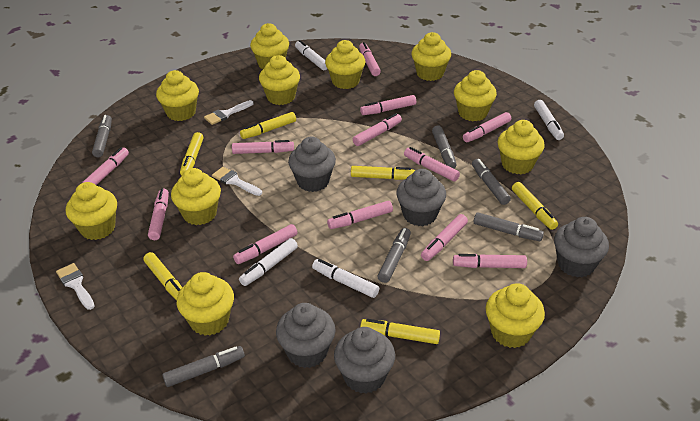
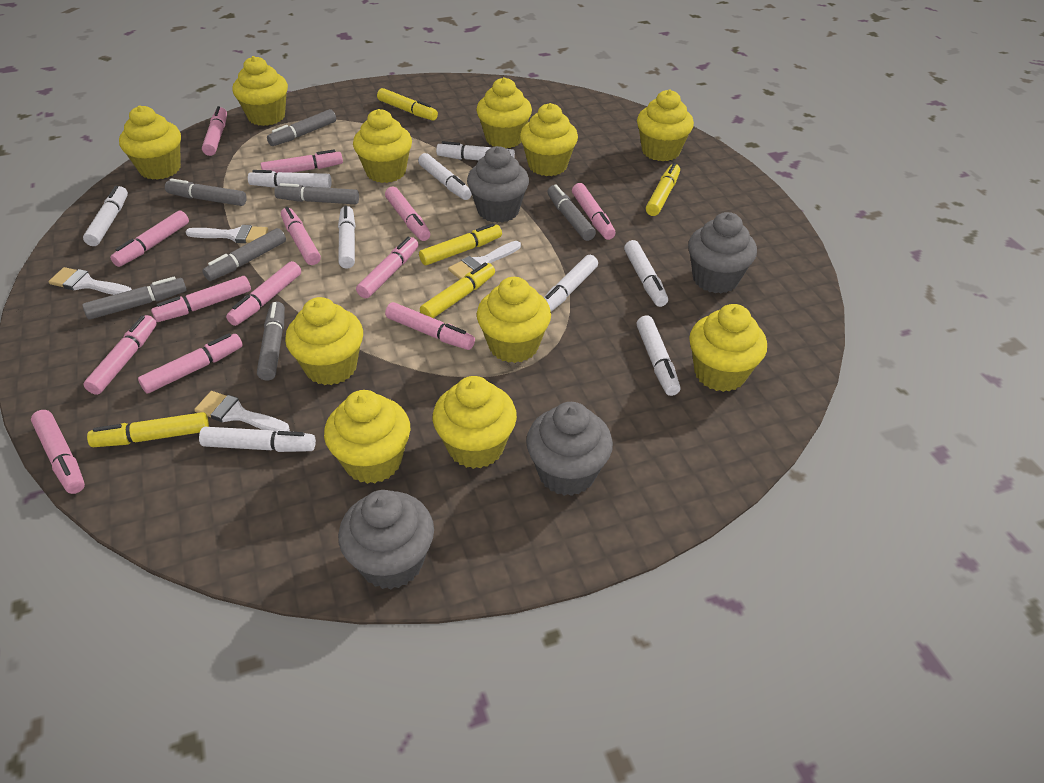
grey cupcake: [276,303,335,368] [288,136,336,192] [334,327,395,394] [396,169,446,226] [554,217,609,277] = 5 -> [338,490,434,590] [467,146,529,223] [526,402,613,496] [688,212,757,293] = 4
grey marker: [92,115,112,157] [162,346,245,387] [377,228,411,283] [432,125,457,169] [472,159,511,205] [474,212,544,241] = 6 -> [82,277,187,320] [165,178,247,206] [202,228,286,281] [257,302,285,381] [267,109,336,146] [274,183,359,204] [547,184,596,241] = 7
pink marker: [82,147,129,185] [148,188,169,240] [232,140,294,154] [233,224,298,264] [327,201,393,229] [353,113,402,146] [359,42,381,76] [360,95,416,115] [404,147,460,181] [421,214,468,261] [453,254,527,268] [463,112,511,142] = 12 -> [31,410,85,494] [83,315,157,395] [110,210,189,267] [138,333,243,394] [151,276,251,322] [202,106,227,156] [226,261,301,326] [261,149,343,173] [281,207,321,265] [356,237,419,298] [385,187,430,241] [385,302,475,350] [572,183,616,240] = 13
white brush: [56,263,95,310] [204,100,253,125] [212,167,262,196] = 3 -> [48,267,132,295] [186,225,268,243] [194,391,290,432] [448,241,521,279] = 4
white marker: [239,238,298,286] [295,40,327,70] [312,259,379,298] [534,100,564,140] = 4 -> [83,186,128,246] [199,427,316,452] [248,170,332,188] [338,206,355,269] [418,153,472,200] [436,141,515,160] [544,255,598,312] [624,240,668,307] [637,315,680,396] = 9
yellow marker: [144,252,182,301] [180,132,204,176] [240,112,296,139] [351,166,415,180] [360,319,440,344] [512,182,558,230] = 6 -> [87,412,209,447] [377,88,438,121] [419,223,502,265] [420,262,495,318] [646,163,680,216] = 5

